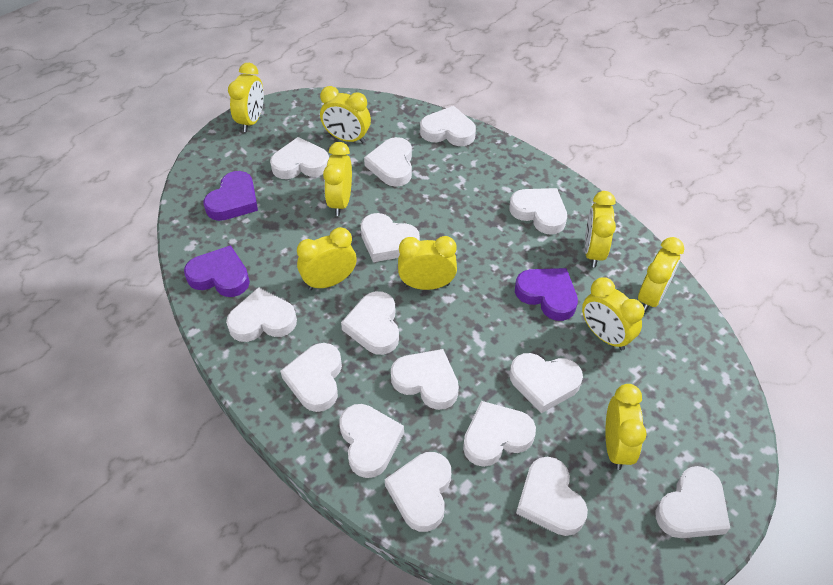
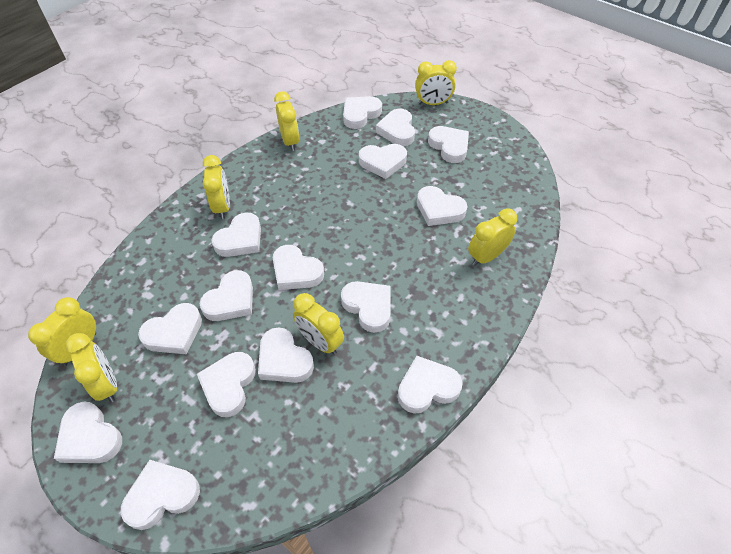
purple heart: [184,245,250,297] [204,171,258,221] [515,268,578,321] = 3 -> none = 0
yellow clock: [228,63,264,132] [297,227,356,290] [320,86,371,143] [323,142,352,216] [398,236,457,290] [582,277,645,350] [585,191,616,268] [605,384,647,470] [638,237,684,312] = 9 -> [28,297,96,366] [65,333,117,402] [203,155,230,219] [274,91,299,151] [293,293,344,355] [415,60,457,105] [468,208,517,266] = 7

